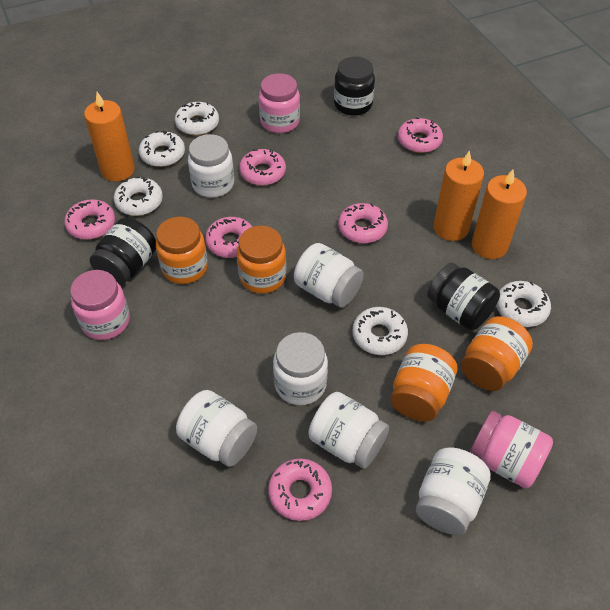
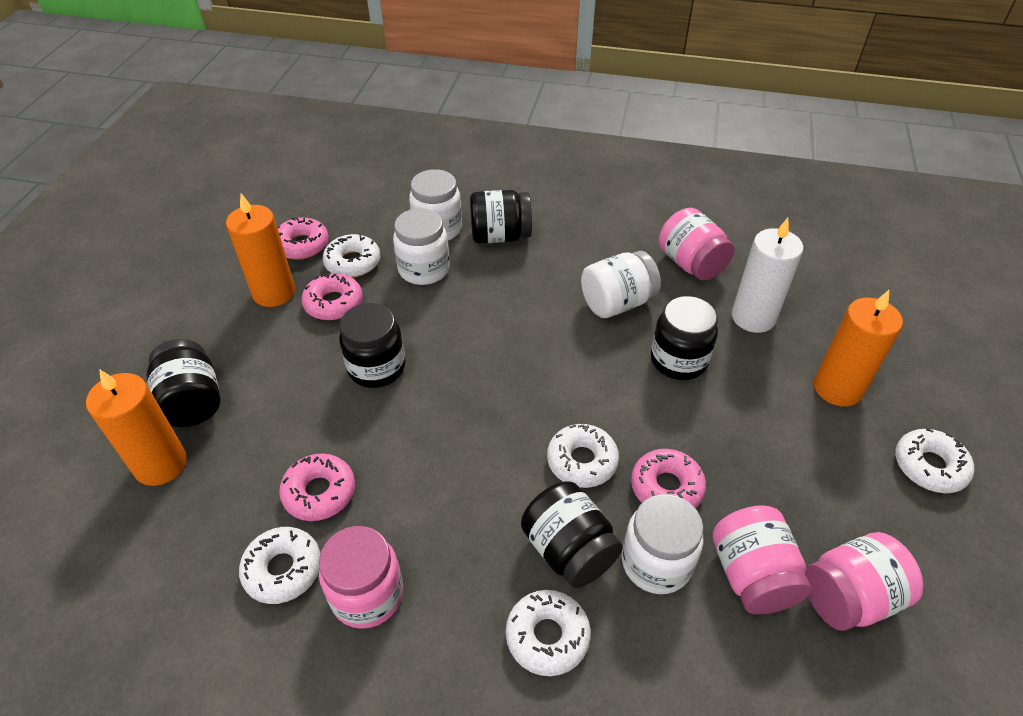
black jar: [90,218,156,285] [334,57,375,116] [427,263,500,330] = 3 -> [146,339,221,427] [339,303,405,388] [470,190,532,243] [521,481,623,588] [651,296,718,380] = 5
orange jar: [156,217,208,284] [237,226,286,294] [391,344,458,422] [461,316,533,391] = 4 -> none = 0
pink donut: [64,199,115,240] [205,217,252,258] [239,149,286,186] [268,459,332,521] [338,203,388,243] [398,117,443,153] = 6 -> [277,217,329,260] [279,453,355,521] [302,273,363,320] [631,449,706,508] = 4
pink jar: [70,270,130,340] [259,73,300,133] [470,411,553,488] = 3 -> [319,526,403,629] [659,208,734,281] [712,505,811,615] [805,532,923,631] = 4
white candle: none = 0 -> [732,218,803,333] = 1
white jar: [176,390,257,467] [188,134,234,198] [273,332,328,405] [294,243,364,308] [309,392,389,469] [416,447,491,535] = 6 -> [393,208,450,285] [409,169,462,241] [581,251,661,318] [622,494,703,594] = 4

